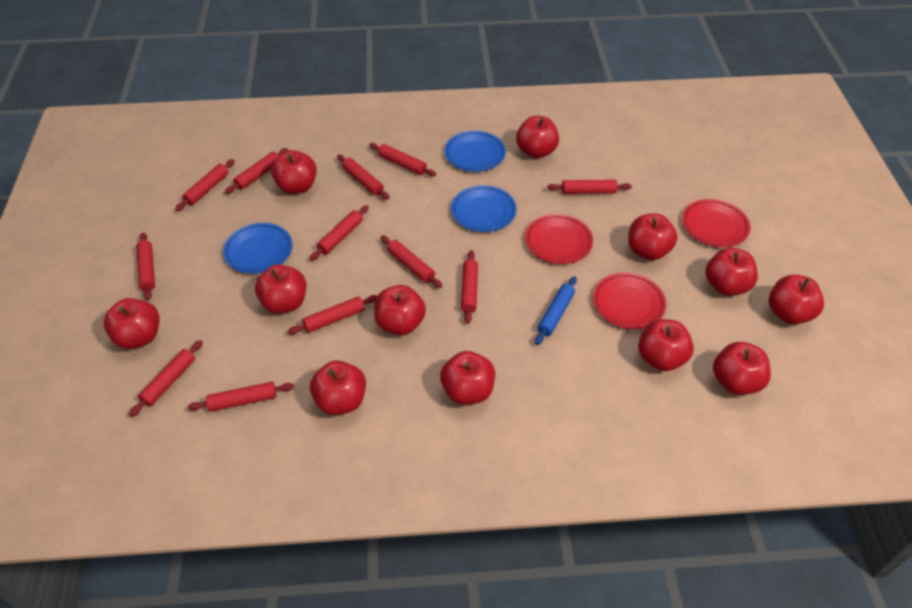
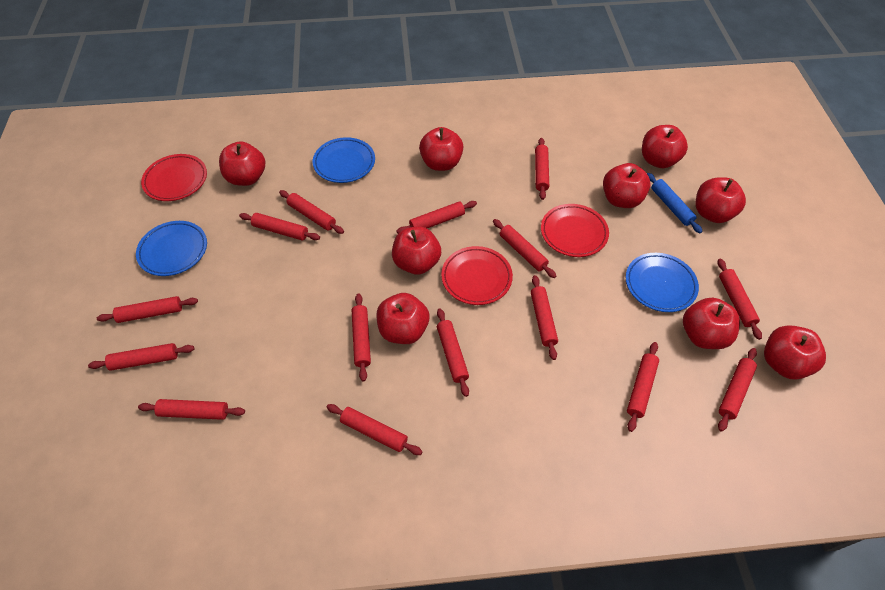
red apple: [104,298,160,349] [255,264,306,314] [271,150,317,194] [310,361,366,415] [374,285,426,335] [440,351,495,405] [516,116,559,158] [628,214,677,260] [638,319,694,371] [706,247,758,296] [713,342,771,395] [769,275,824,324] = 12 -> [219,141,265,186] [376,293,430,344] [392,227,441,275] [419,127,463,171] [603,163,651,208] [642,125,688,168] [683,298,740,349] [696,177,746,223] [764,326,826,380] = 9
red rolling pin: [129,340,203,417] [136,232,155,300] [175,159,234,211] [188,382,294,412] [225,148,288,194] [288,295,377,334] [310,205,369,261] [337,154,389,199] [369,143,436,176] [381,236,442,288] [461,250,478,324] [547,180,632,194] = 12 -> [88,343,194,371] [97,296,198,323] [138,399,245,420] [239,213,320,241] [279,190,344,234] [327,404,422,455] [352,293,371,382] [397,201,477,234] [437,308,469,397] [493,219,556,278] [531,275,558,360] [535,138,549,200] [627,342,659,432] [718,259,762,340] [718,348,757,432] = 15

